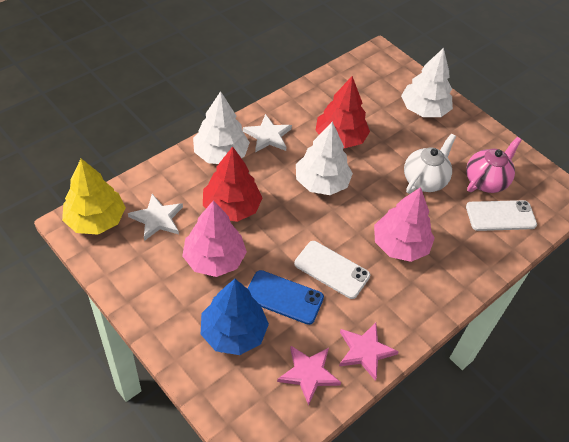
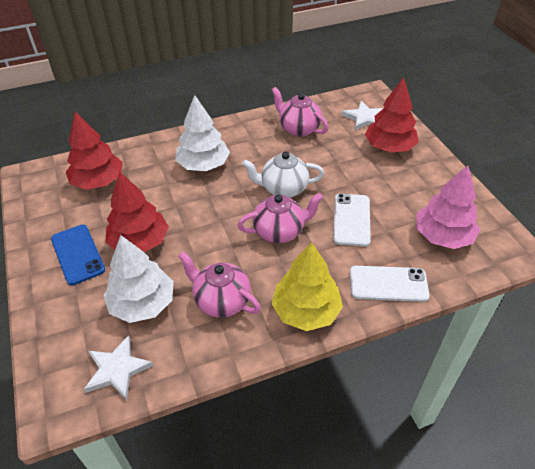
blue tree: [201,279,269,355] = 1 -> none = 0
pink star: [277,346,341,406] [339,323,399,381] = 2 -> none = 0
pink teapot: [466,137,522,193] = 1 -> [178,252,261,318] [237,193,323,243] [272,87,328,137] = 3
pink tree: [182,200,247,277] [374,187,435,262] = 2 -> [416,166,480,249] = 1
red tree: [203,146,262,222] [315,76,370,148] = 2 -> [66,112,123,190] [105,171,169,253] [365,77,419,152] = 3
white tree: [193,91,250,164] [296,122,353,195] [401,48,453,117] = 3 -> [104,235,173,323] [175,95,230,171] = 2

